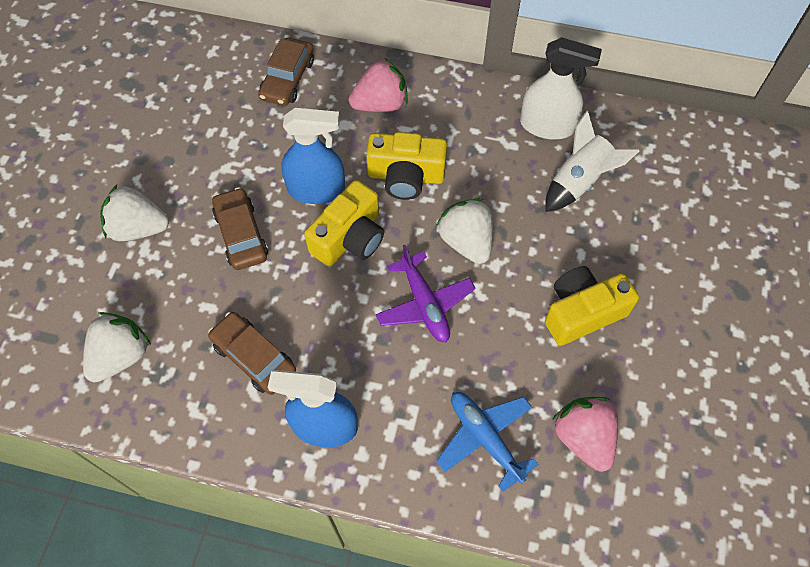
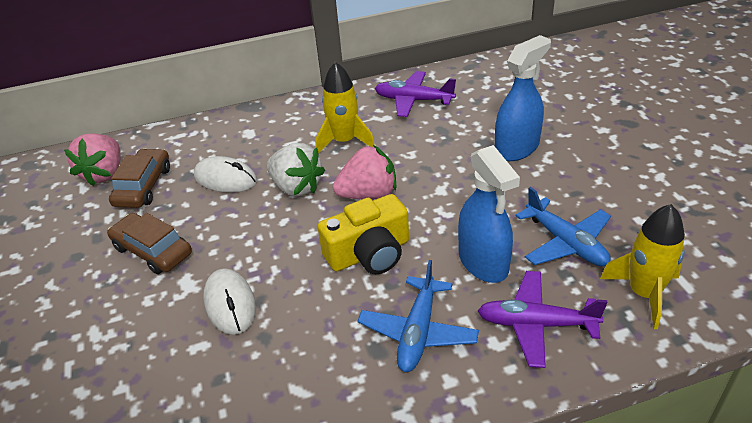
blue plane: [436,392,539,492] = 1 -> [357,260,479,372] [515,187,611,266] = 2
brown car: [208,312,296,395] [212,187,268,270] [258,38,314,106] = 3 -> [107,213,192,274] [109,149,170,208] = 2
purple plane: [376,245,475,342] = 1 -> [375,71,456,117] [478,271,608,368] = 2
white mouse: none = 0 -> [194,156,257,192] [203,268,256,335] = 2
white rocket: [545,111,639,212] = 1 -> none = 0
white spray bottle: [520,37,602,140] = 1 -> none = 0
white strawberry: [83,312,151,382] [100,185,169,241] [436,198,493,264] = 3 -> [267,143,325,197] = 1
yellow camera: [304,180,384,266] [366,132,447,200] [545,266,639,346] = 3 -> [318,194,409,274] = 1
yellow rocket: none = 0 -> [315,62,375,153] [600,204,685,329] = 2

